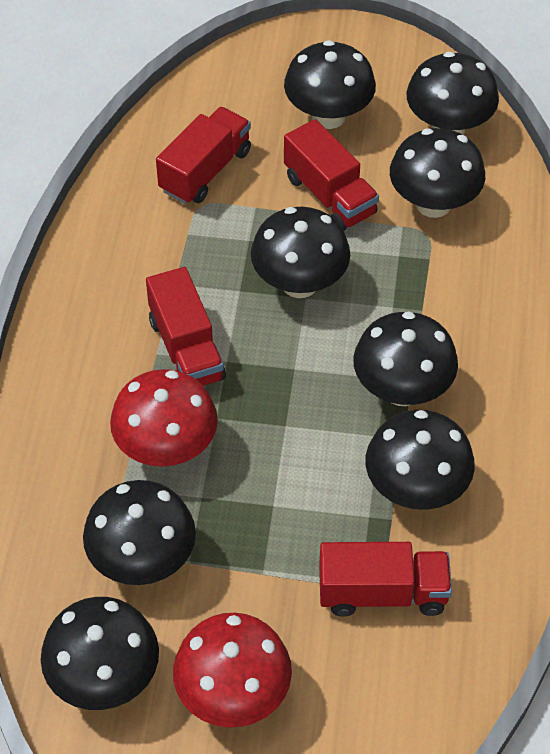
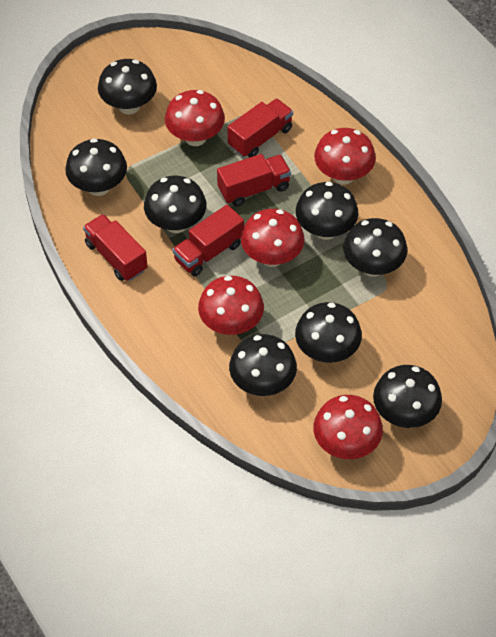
red mushroom: [110,369,218,467] [173,613,292,728] = 2 -> [165,90,225,146] [198,276,264,335] [241,209,304,267] [313,395,383,459] [314,128,376,185] = 5

